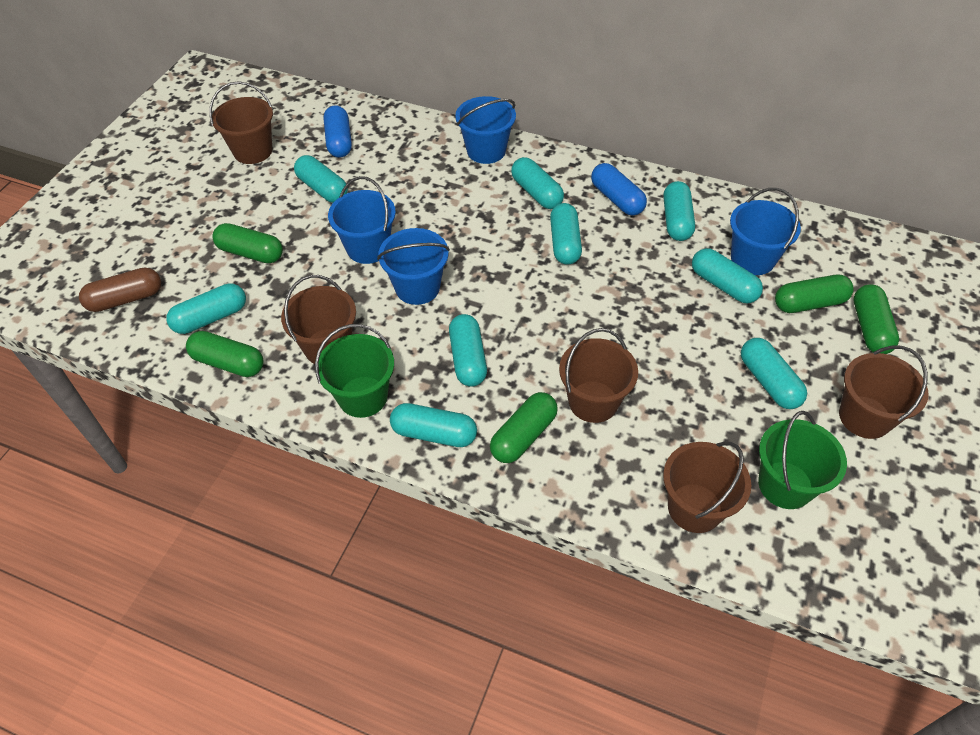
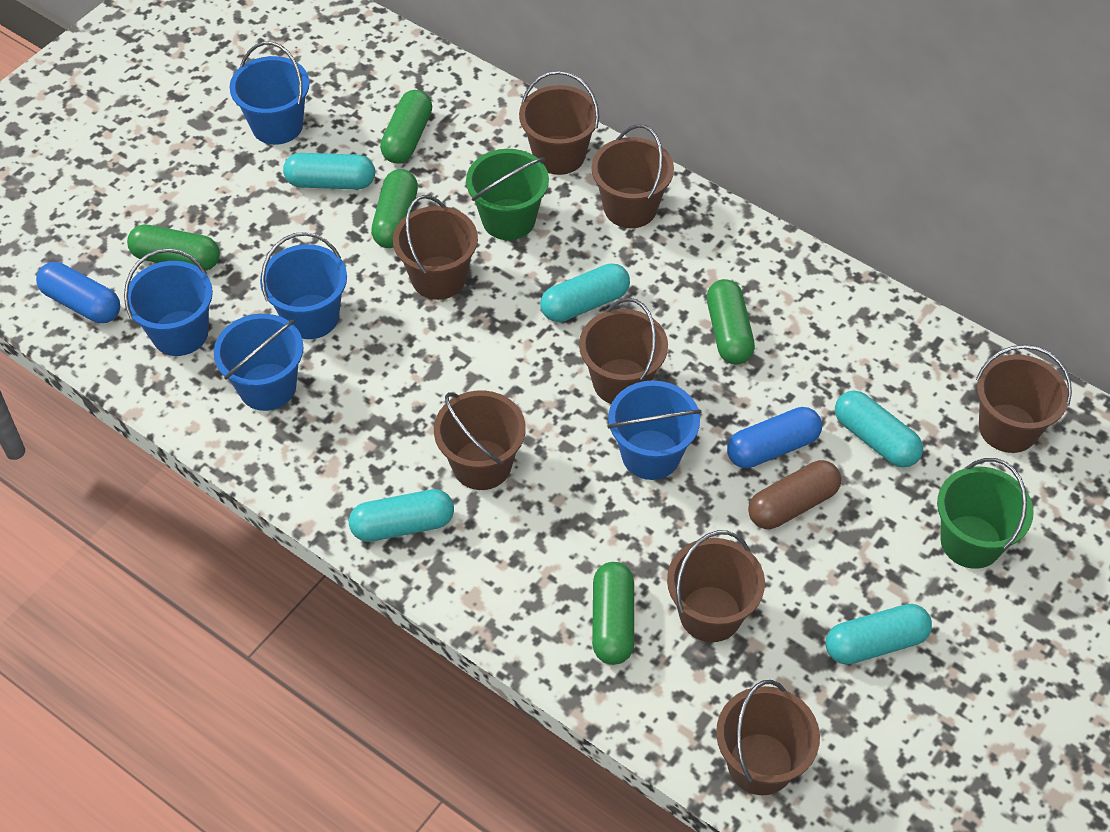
blue bucket: [328,176,396,264] [377,228,450,305] [455,96,516,164] [730,188,801,275] = 4 -> [124,249,213,356] [214,314,303,411] [229,42,310,145] [260,232,347,339] [608,380,701,480] = 5
brown bucket: [210,81,273,164] [281,275,356,364] [559,328,638,423] [663,442,751,533] [839,346,929,439] = 5 -> [393,195,478,300] [434,390,526,490] [519,71,600,175] [579,298,668,404] [592,124,674,228] [667,530,765,642] [716,680,820,795] [976,345,1072,453] = 8
turquoise capsule: [166,283,246,334] [294,155,348,203] [390,403,477,447] [449,314,487,387] [511,157,564,209] [550,203,582,265] [663,181,695,241] [692,248,763,303] [741,338,807,409] = 9 -> [283,153,375,189] [349,489,454,542] [540,263,630,322] [826,604,932,664] [835,391,923,468] = 5

